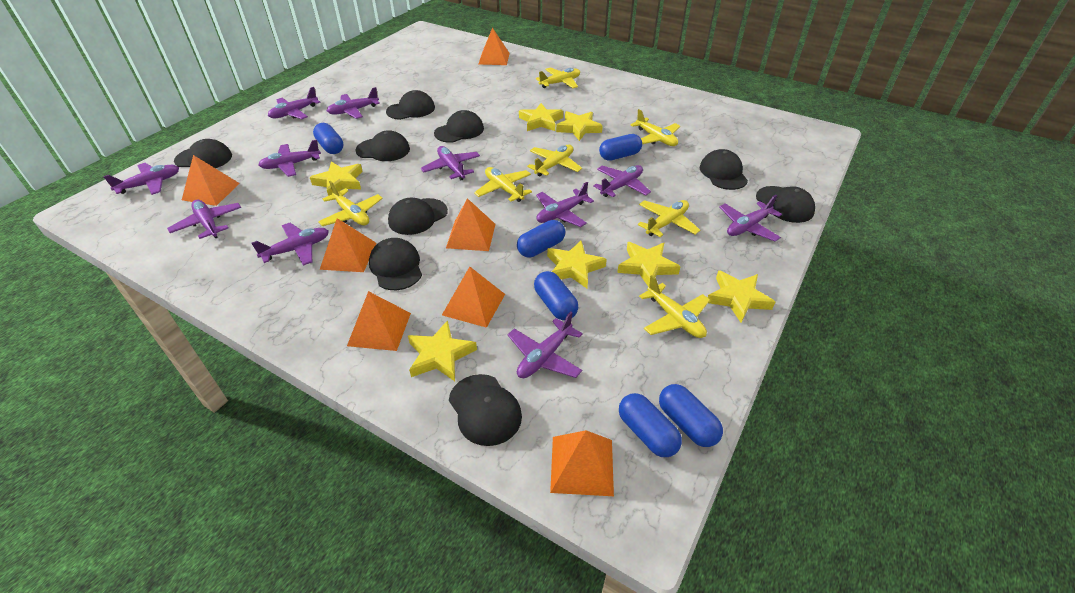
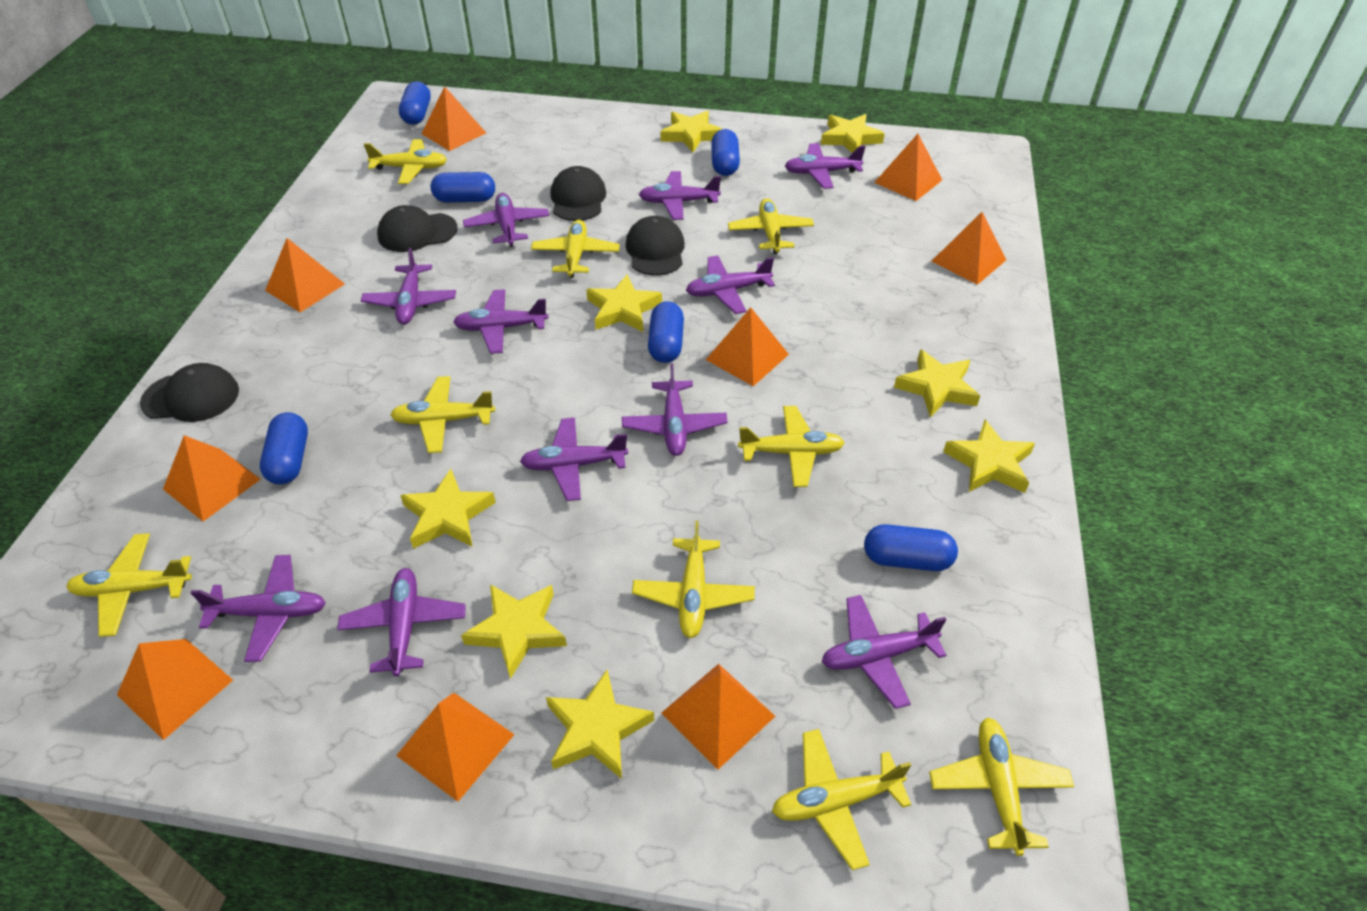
black cap: [174,139,232,168] [356,130,410,161] [369,238,422,290] [386,90,435,120] [388,198,448,235] [434,110,484,143] [449,374,522,446] [700,149,748,190] [756,186,815,223] = 9 -> [140,363,239,422] [377,205,458,252] [550,166,607,221] [625,216,685,276] = 4
orange pyramid: [182,155,240,206] [320,218,376,272] [347,291,411,351] [442,267,505,328] [446,198,496,251] [479,27,510,65] [550,430,614,496] = 7 -> [117,639,233,740] [163,435,261,521] [265,238,345,312] [396,693,515,802] [421,87,486,151] [661,664,775,770] [706,307,789,386] [874,134,942,201] [931,212,1006,285] = 9
yellow plane: [318,181,383,226] [474,167,532,202] [527,144,582,176] [536,67,580,88] [630,109,680,146] [638,200,700,237] [639,275,710,338] = 7 -> [66,533,192,637] [364,139,447,184] [390,376,495,453] [531,220,620,278] [632,521,755,638] [728,198,814,254] [738,406,845,487] [772,729,911,870] [929,717,1074,856] = 9
yellow star: [310,162,363,196] [408,320,477,381] [519,103,563,131] [547,241,607,288] [556,111,603,141] [617,242,681,287] [708,270,775,323] = 7 -> [400,469,496,549] [461,584,567,679] [546,670,654,779] [586,274,662,332] [660,111,722,152] [821,114,885,153] [894,349,980,417] [943,420,1035,493] = 8

